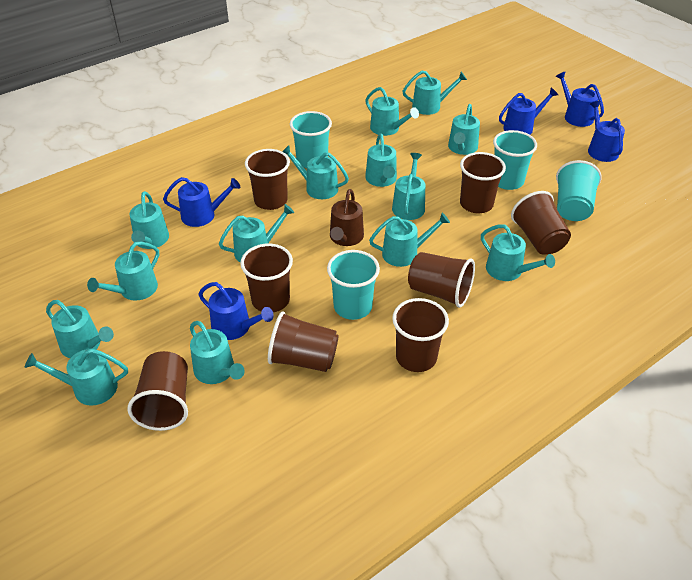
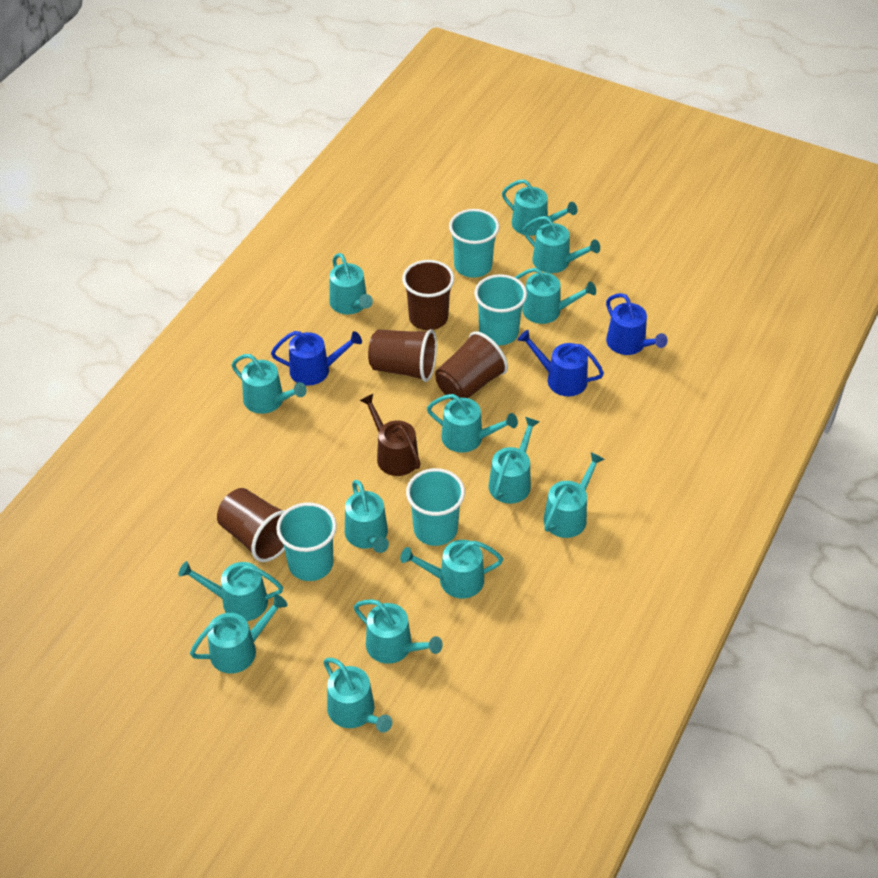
blue watering can: [163,177,240,227] [199,282,274,340] [499,88,558,135] [556,71,604,127] [588,101,625,162] = 5 -> [271,331,362,386] [518,330,604,396] [606,293,668,355] = 3
brown cup: [128,351,188,431] [240,244,293,312] [245,149,290,210] [268,311,339,372] [392,298,449,372] [408,252,475,308] [460,152,506,213] [511,191,571,255] = 8 -> [217,488,286,562] [368,329,437,382] [402,260,454,330] [435,331,508,400] = 4

